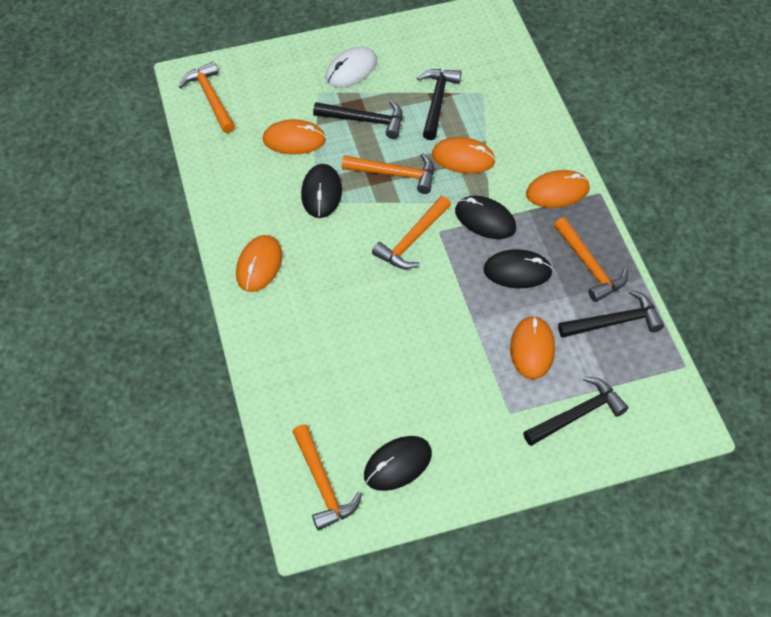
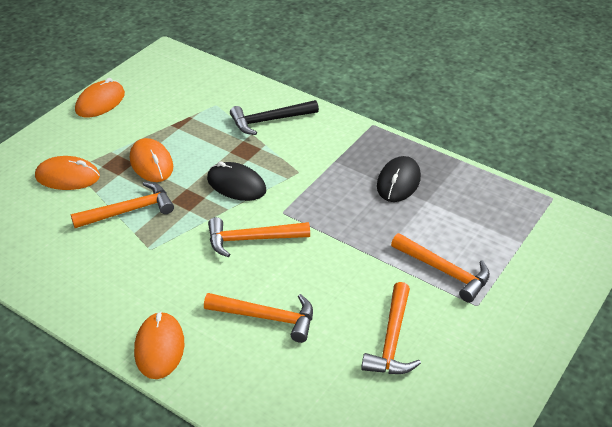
black hammer: [313,100,403,139] [417,69,461,140] [523,376,629,446] [558,290,664,338] = 4 -> [230,100,319,135] = 1
black mouse: [301,164,342,218] [364,436,432,491] [455,196,516,239] [483,249,553,288] = 4 -> [207,161,266,201] [377,156,421,202] = 2
orange mouse: [236,235,282,292] [263,119,326,155] [432,137,496,174] [510,315,555,380] [526,170,590,208] = 5 -> [35,156,100,190] [75,78,125,118] [130,138,173,182] [134,312,184,379] = 4
white mouse: [325,47,377,88] = 1 -> none = 0

